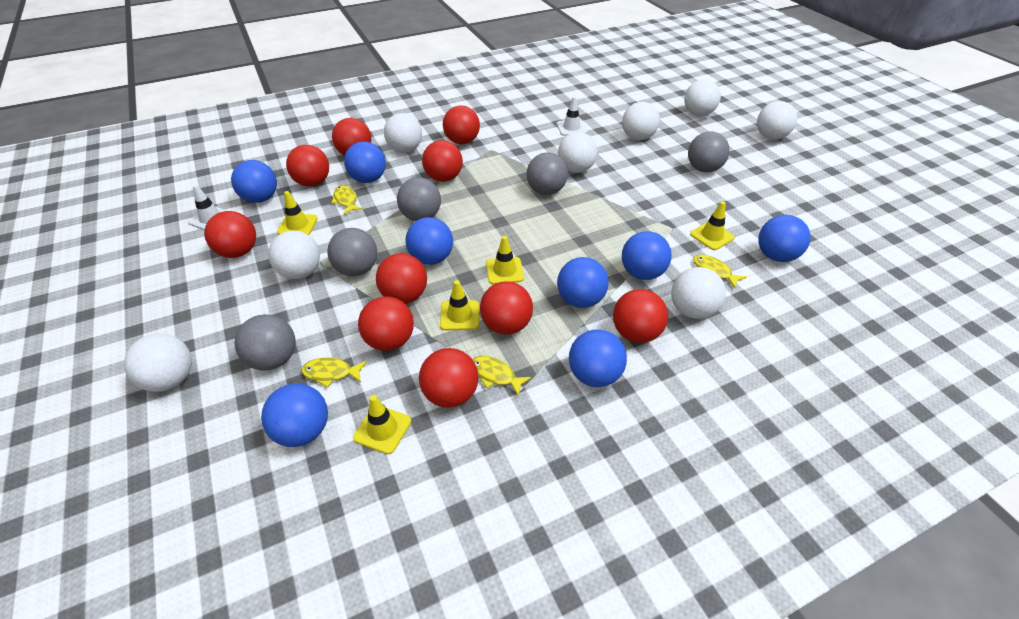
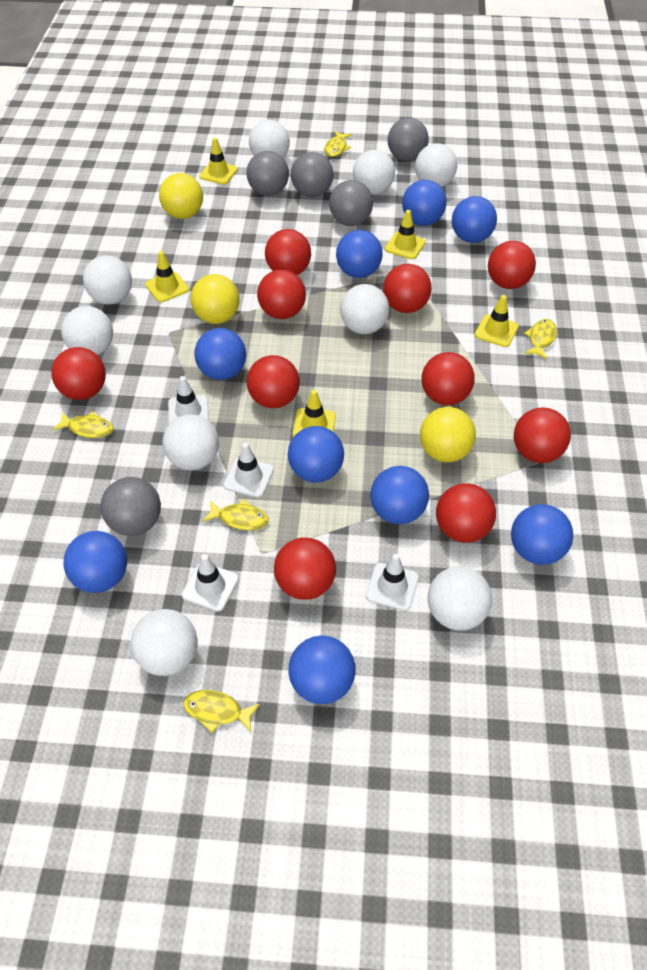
blue ball: [231,160,277,203] [261,383,328,447] [344,142,386,183] [405,217,453,265] [557,257,609,308] [569,330,627,387] [622,231,672,280] [758,215,811,262] = 8 -> [63,531,127,593] [194,328,246,380] [288,426,344,482] [289,635,356,704] [336,230,383,278] [370,466,429,524] [402,180,447,226] [452,196,497,243] [511,504,573,565] = 9
white ball: [124,334,192,392] [268,231,320,279] [384,113,422,153] [558,132,598,173] [622,102,660,140] [671,267,726,319] [684,79,721,116] [757,101,797,139] = 8 -> [61,306,113,355] [83,255,132,304] [131,609,198,676] [163,414,219,470] [249,120,290,158] [340,284,389,334] [353,150,395,195] [415,143,457,187] [428,567,492,631] = 9
white traffic cone: [188,185,227,231] [557,96,587,136] = 2 -> [168,376,209,424] [182,554,239,612] [223,443,274,498] [366,554,419,611] = 4
yellow ball: none = 0 -> [159,173,203,219] [191,274,240,324] [420,407,476,462] = 3
yellow fish: [302,357,366,387] [331,185,363,214] [473,356,531,396] [693,254,746,288] = 4 -> [52,411,113,438] [184,690,260,733] [202,499,268,530] [324,131,352,157] [524,319,557,359] = 5

